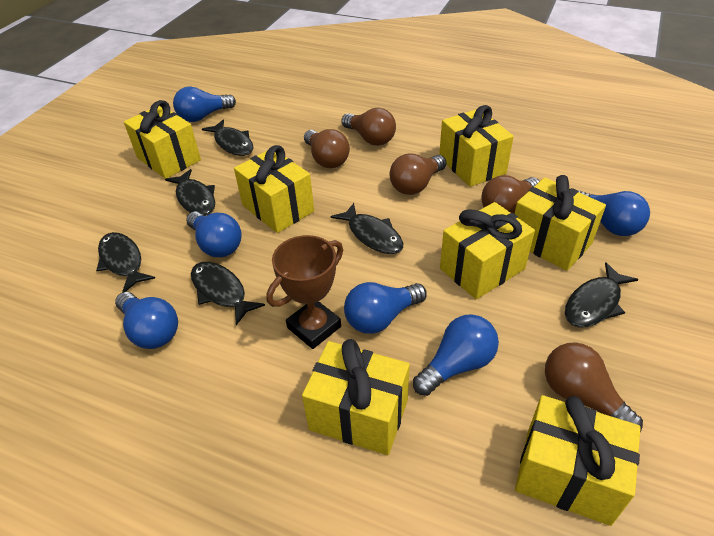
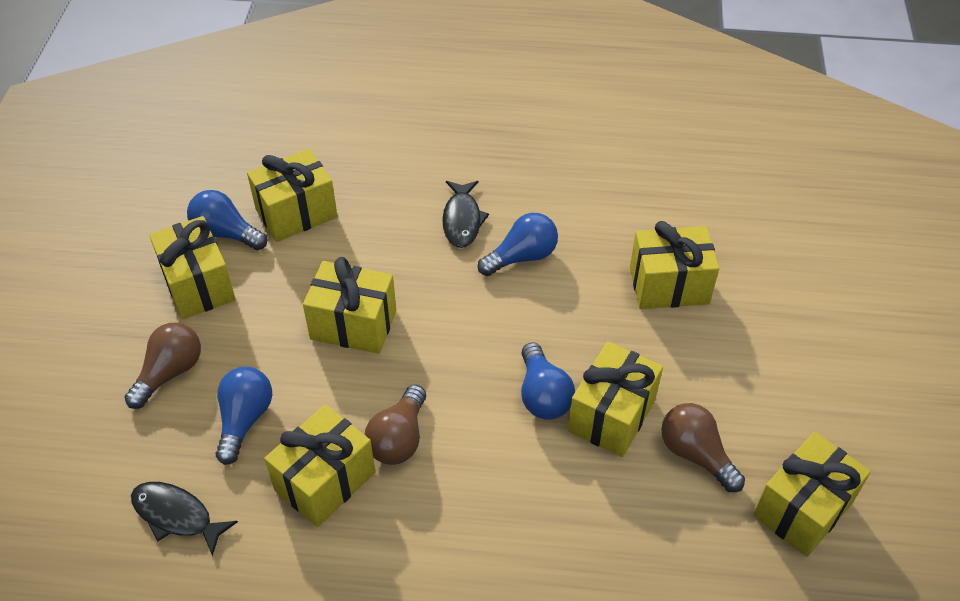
black fish: [96,232,155,293] [165,169,215,216] [191,262,265,325] [202,120,254,156] [331,203,403,254] [565,262,638,327] = 6 -> [131,482,238,556] [442,181,489,248] = 2
blue light bulb: [115,292,178,349] [173,86,236,122] [186,211,242,257] [344,282,427,334] [413,314,499,396] [579,191,650,236] = 6 -> [187,190,267,250] [216,367,272,465] [477,213,558,276] [521,342,575,420] = 4
brown light bulb: [304,129,350,168] [341,108,396,146] [389,154,447,195] [481,175,540,214] [545,342,643,432] = 5 -> [124,322,201,409] [365,384,426,465] [661,403,745,492] = 3
brown trophy: [266,235,343,349] = 1 -> none = 0

